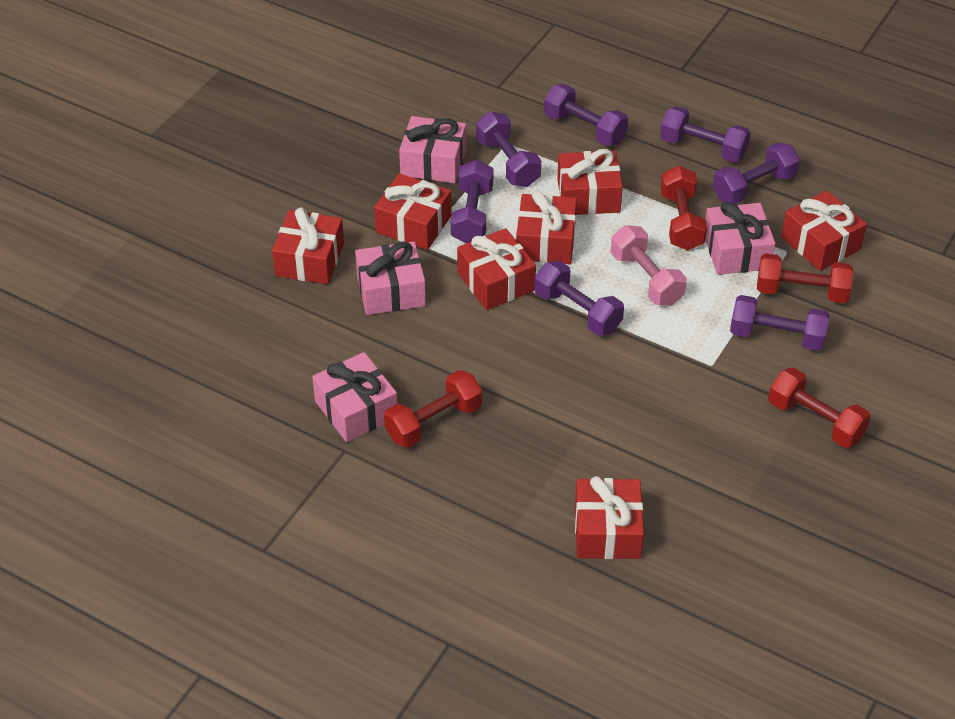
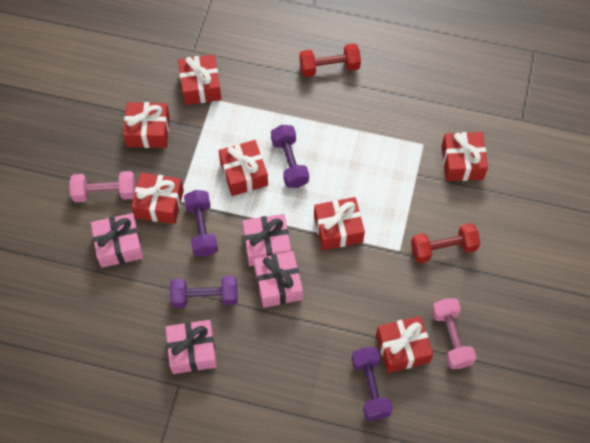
pink dumbbell: [611,225,687,306] = 1 -> [69,171,136,202] [432,298,476,369] = 2
purple dumbbell: [451,160,493,243] [476,111,541,187] [534,261,624,336] [544,84,628,146] [660,106,751,163] [713,143,800,204] [730,295,830,351] = 7 -> [170,276,238,308] [184,190,218,257] [271,125,309,188] [352,347,393,421] = 4
red dumbbell: [384,370,482,448] [661,166,707,250] [757,253,853,303] [768,368,871,448] = 4 -> [299,43,361,77] [411,223,480,263] = 2

